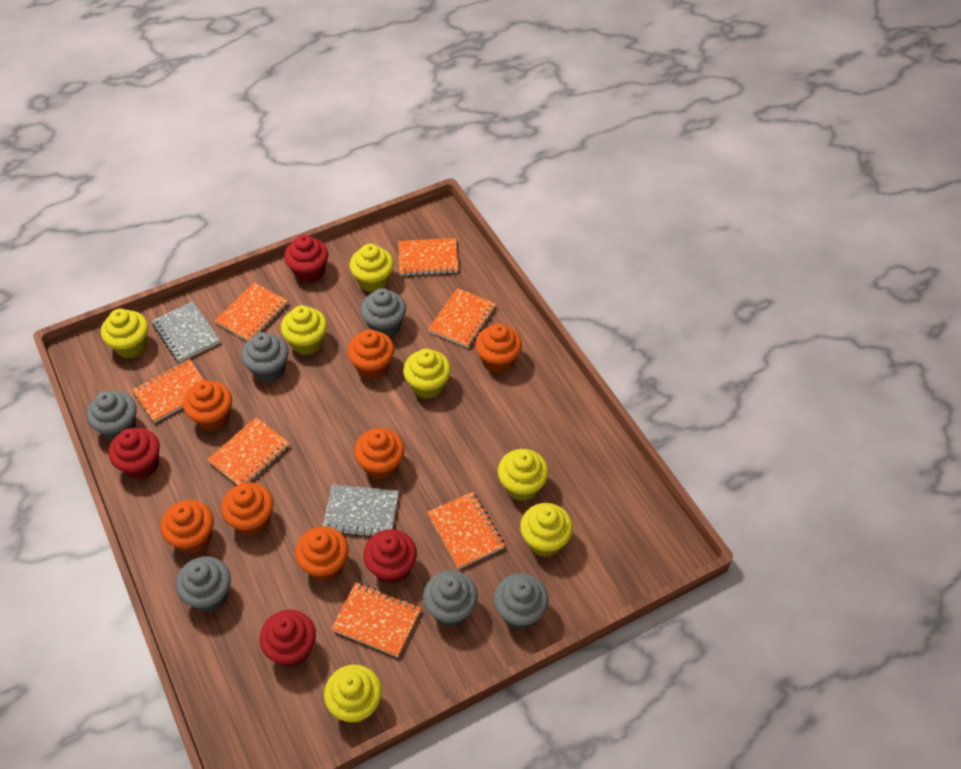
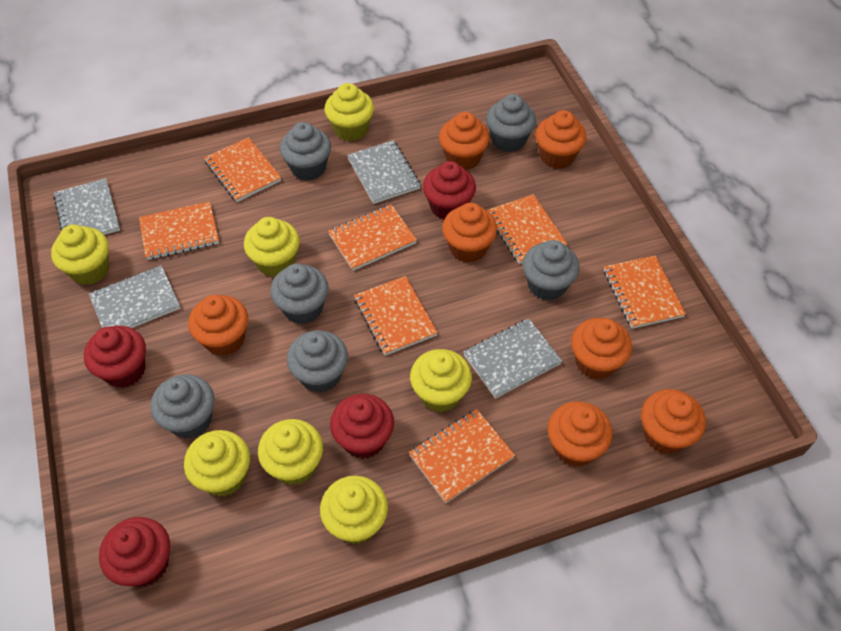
grey notebook: [152,301,220,363] [323,484,399,537] = 2 -> [53,178,120,235] [89,266,180,328] [347,140,421,204] [464,319,562,399] = 4

